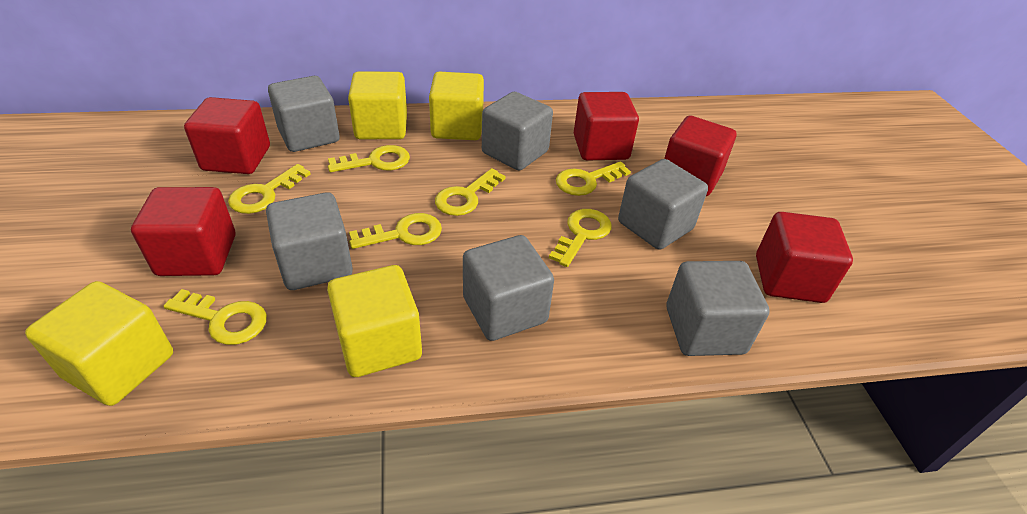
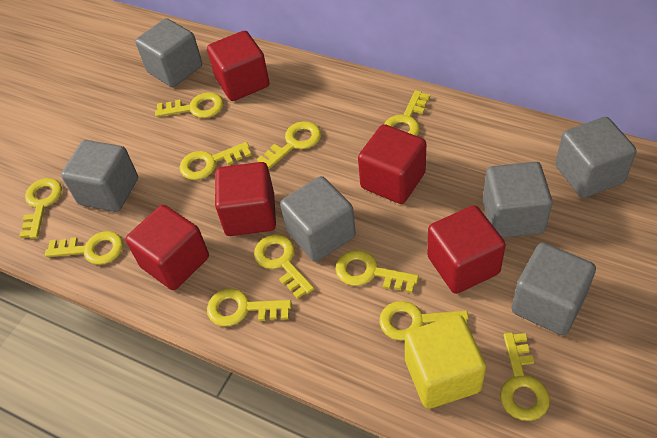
yellow cube: [25,281,173,406] [327,265,422,377] [348,71,407,139] [429,72,484,140] = 4 -> [405,315,486,409] = 1
yellow key: [164,289,267,345] [228,164,311,214] [328,145,410,172] [349,213,442,249] [435,168,506,216] [549,209,612,267] [556,162,631,196] = 7 -> [19,178,62,239] [45,231,123,265] [155,92,224,118] [179,142,251,180] [207,289,292,326] [254,234,314,299] [257,121,321,169] [335,250,419,293] [379,301,469,341] [384,90,430,136] [500,333,550,421] = 11

